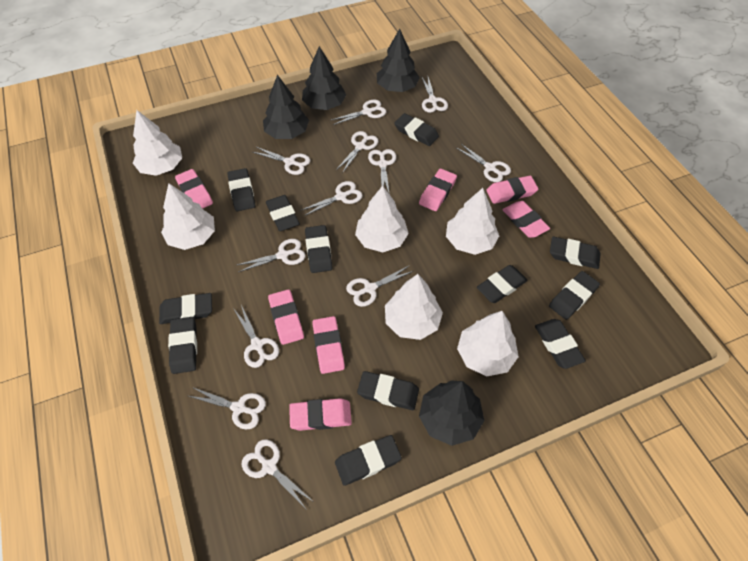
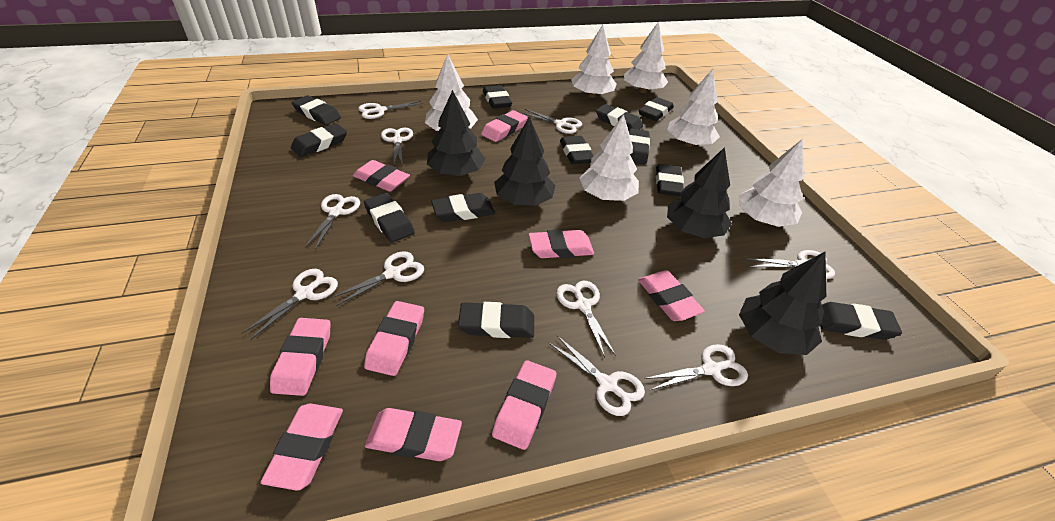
pink eraser: [175,169,213,209] [268,289,304,345] [289,398,352,431] [312,316,345,374] [419,169,457,211] [487,176,538,204] [503,201,550,238] = 7 -> [260,403,343,491] [270,318,331,396] [353,160,410,192] [364,301,424,376] [365,408,462,461] [481,110,528,142] [492,360,556,450] [528,230,594,258] [638,270,705,321] = 9
white scissors: [189,387,266,429] [233,305,279,368] [237,239,306,272] [242,439,315,510] [253,147,310,175] [300,181,362,216] [331,100,386,125] [336,131,378,173] [346,266,413,307] [368,149,396,195] [421,76,448,113] [457,144,511,182] = 12 -> [242,269,338,340] [305,194,360,250] [330,251,424,306] [358,101,423,119] [381,128,413,166] [522,109,582,134] [549,336,645,416] [556,281,616,357] [644,344,748,391] [746,250,835,279] = 10

